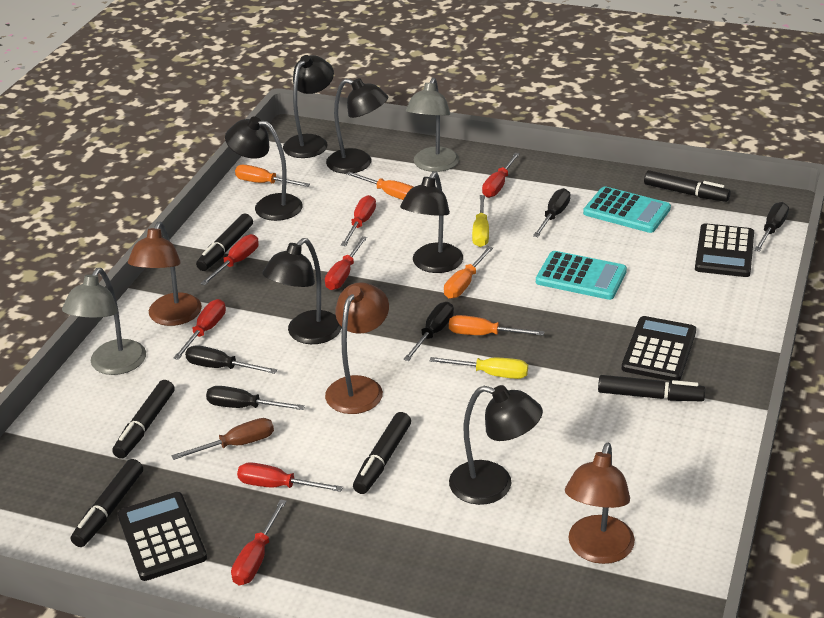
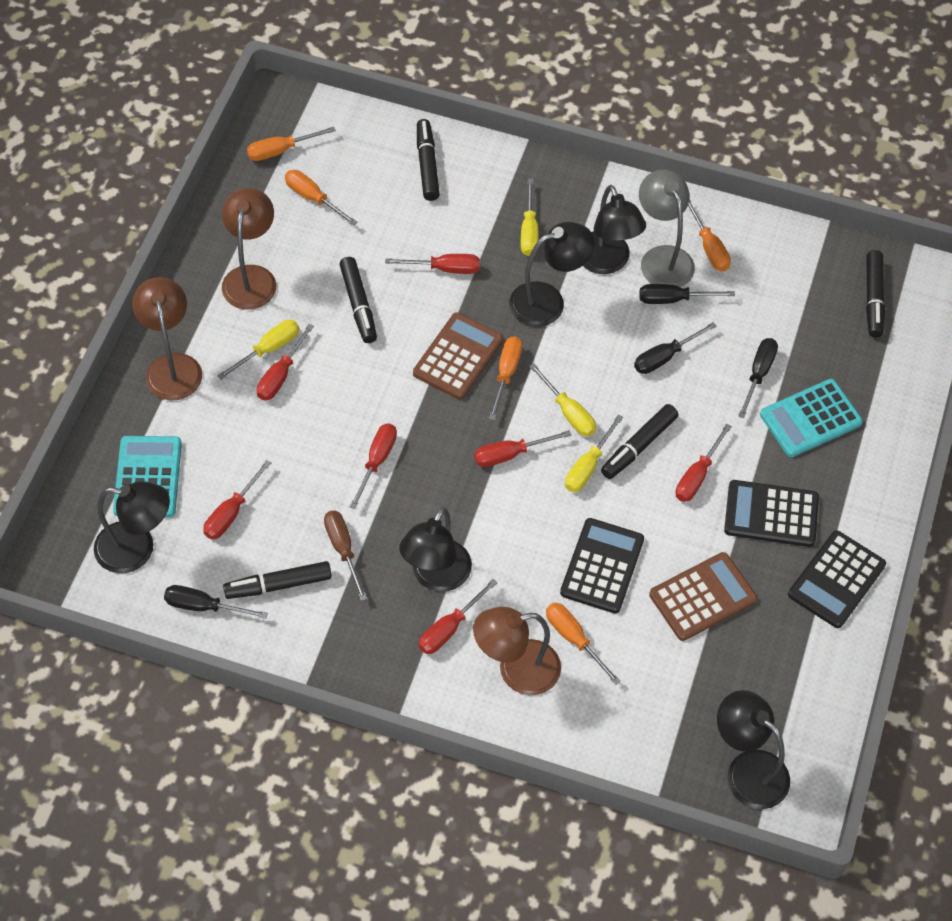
black lamp: [225,117,303,221] [262,238,342,344] [283,55,334,158] [326,78,388,174] [400,171,463,273] [449,385,543,505] = 6 -> [94,482,170,573] [399,507,472,592] [509,222,595,327] [583,185,646,274] [717,690,790,809] = 5
black marker: [71,459,143,547] [112,380,175,459] [196,214,253,271] [353,412,411,494] [598,375,705,401] [644,170,731,202] = 6 -> [223,561,332,599] [339,257,377,343] [417,119,440,201] [601,404,678,479] [866,250,885,338] = 5
black screwdriver: [185,346,277,374] [206,386,305,410] [403,302,454,361] [533,188,570,237] [754,202,789,252] = 5 -> [164,585,268,619] [634,322,717,374] [639,284,735,304] [738,338,778,418] = 4
brown calculator: none = 0 -> [413,313,503,399] [649,552,757,641] = 2
grey lamp: [62,268,146,375] [406,78,459,172] = 2 -> [639,170,695,287] = 1
orange screwdriver: [235,165,310,187] [346,172,413,200] [444,246,493,299] [449,315,544,336] = 4 -> [247,127,336,161] [285,170,357,226] [489,337,522,420] [546,603,621,685] [688,199,731,271] = 5
yellow screwdriver: [430,357,528,379] [472,195,489,247] = 2 -> [217,320,299,379] [521,178,539,256] [529,363,596,436] [565,415,623,492] = 4

